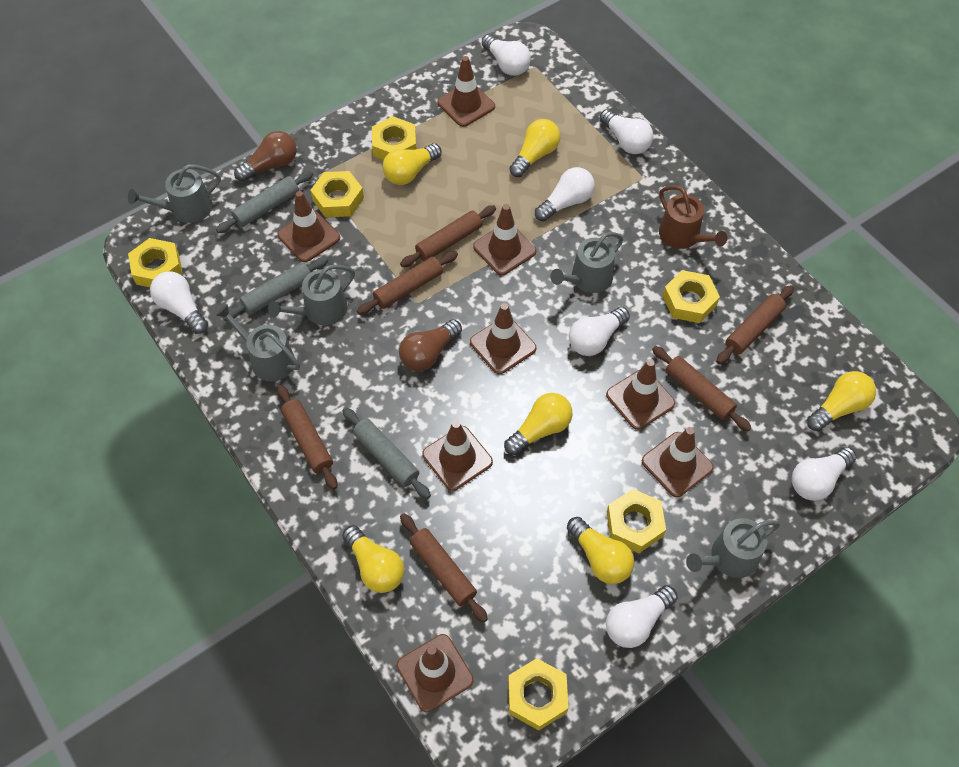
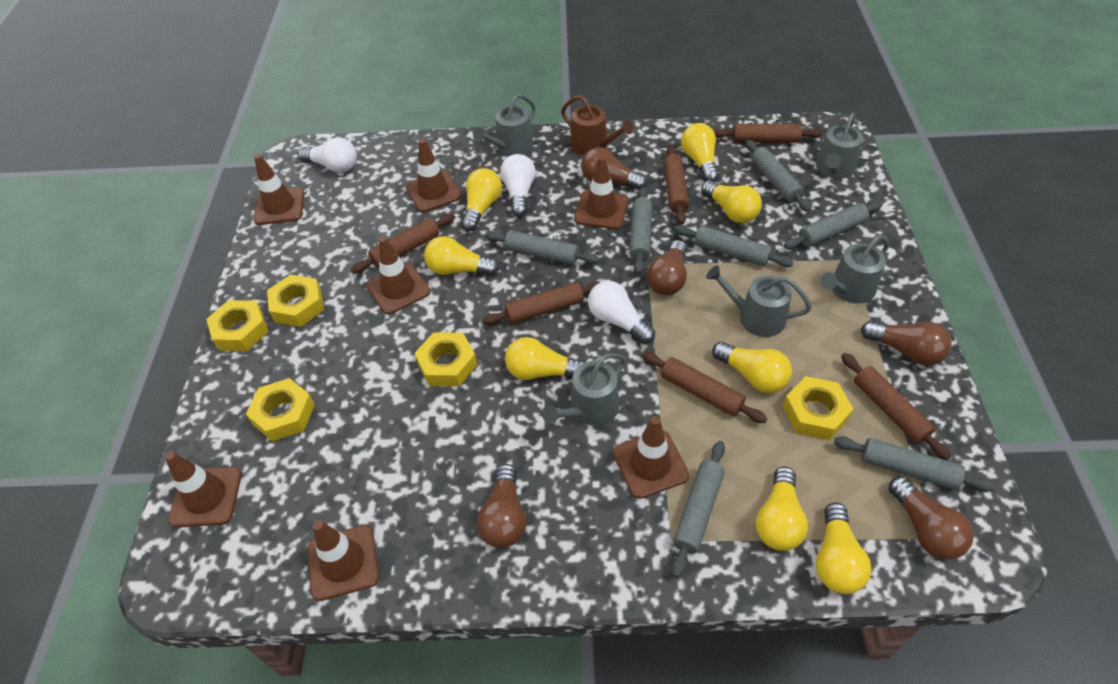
brown light bulb: [234,131,297,182] [399,319,462,371] = 2 -> [477,464,527,548] [581,147,647,190] [647,240,687,295] [861,321,951,365] [889,476,974,560] = 5
brown traffic cone: [277,191,340,262] [397,634,474,712] [422,421,493,491] [437,56,495,127] [470,303,536,374] [473,204,536,275] [606,359,675,430] [642,427,714,497] = 8 -> [165,452,242,527] [254,154,304,225] [308,520,379,601] [366,236,430,315] [405,139,462,212] [574,156,629,229] [613,416,689,499] = 7
grey rolling pin: [216,171,313,233] [223,257,328,321] [342,407,431,499] = 3 -> [485,230,600,265] [630,187,652,275] [671,441,725,578] [674,225,794,267] [746,140,811,212] [784,201,883,249] [834,437,995,492] = 7
white light bulb: [150,271,208,334] [482,34,531,76] [535,167,595,222] [569,307,630,356] [600,109,653,154] [606,585,678,648] [792,447,857,501] = 7 -> [298,138,357,173] [500,154,536,217] [588,281,655,344] = 3
yellow light bulb: [342,525,404,593] [383,143,442,185] [504,393,572,455] [509,119,560,177] [567,517,635,584] [807,371,876,431] = 6 -> [424,236,499,276] [462,168,502,231] [505,337,586,380] [681,123,719,182] [701,180,762,223] [712,341,792,393] [756,466,808,551] [815,503,872,594] = 8
yellow nut: [128,238,183,287] [310,171,364,218] [372,116,416,160] [508,658,568,730] [607,489,666,553] [663,270,720,323] = 6 -> [206,300,269,351] [246,378,315,441] [267,275,324,327] [415,332,477,386] [783,376,853,440] = 5

